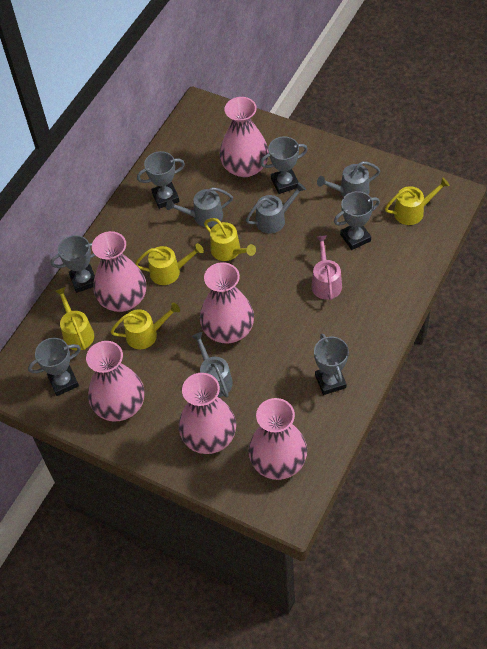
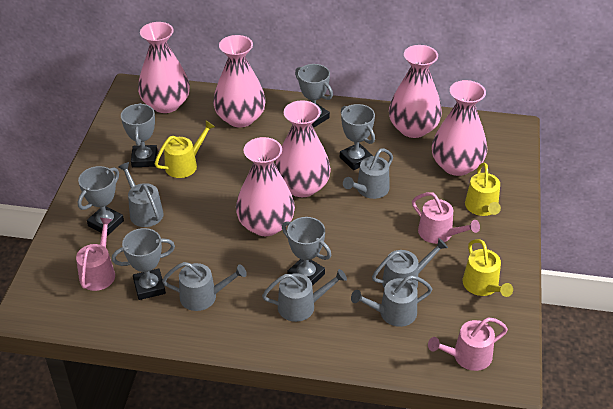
grey watering can: [166,187,233,227] [191,332,233,398] [246,182,306,234] [317,161,380,197] = 4 -> [118,162,164,227] [162,262,247,311] [262,269,347,322] [343,148,393,199] [351,275,432,327] [372,238,448,288] = 6
pink watering can: [311,235,342,300] = 1 -> [76,218,115,291] [412,192,480,244] [428,317,508,371] = 3
yellow watering can: [55,287,94,351] [110,303,180,349] [135,243,204,285] [204,218,256,261] [385,177,450,225] = 5 -> [155,121,215,178] [463,239,513,297] [465,163,501,216] = 3

